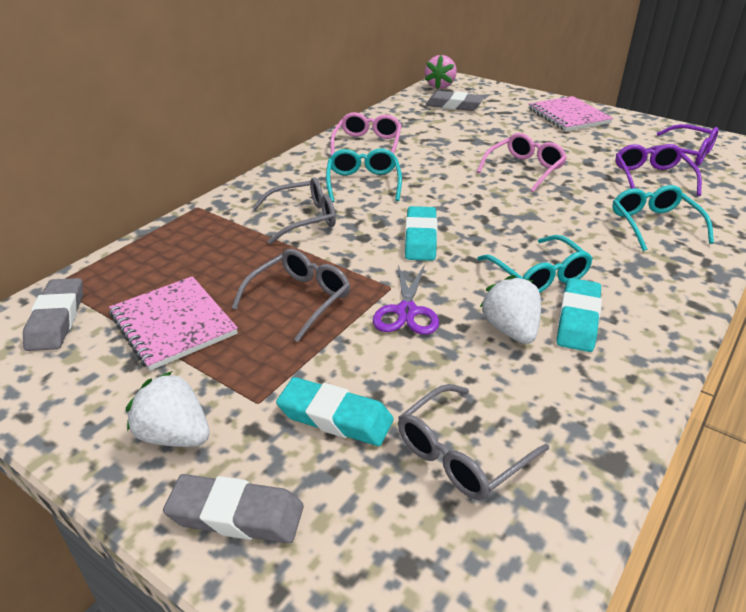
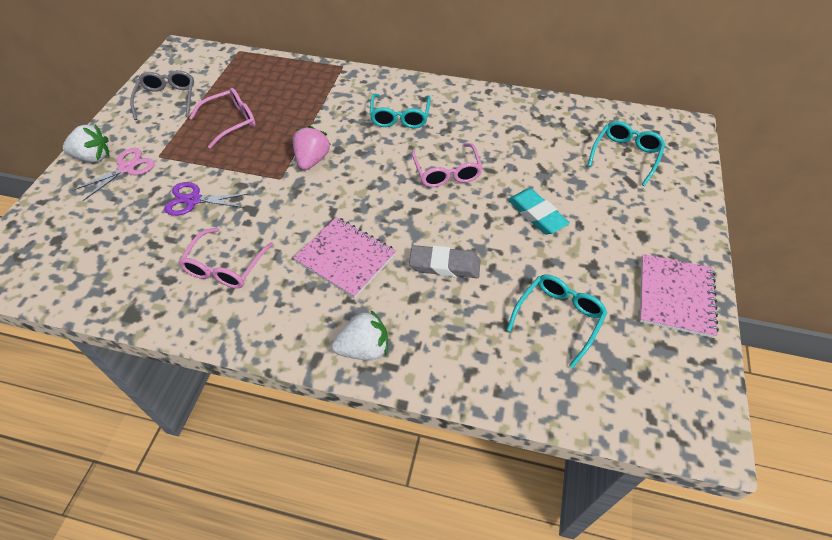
grey eraser: [23,278,83,351] [163,474,304,543] [426,91,484,111] = 3 -> [409,245,481,278] = 1
grey glasses: [232,249,351,342] [252,177,336,244] [398,384,549,500] = 3 -> [130,70,194,120] = 1
pink glasses: [330,112,402,156] [477,133,567,192] = 2 -> [179,228,274,288] [189,88,256,149] [411,143,483,187] = 3
pink scissors: none = 0 -> [72,148,155,201] = 1
purple glasses: [616,144,702,196] [646,124,719,166] = 2 -> none = 0
turquoise eraser: [276,377,393,446] [405,206,437,261] [557,278,602,352] = 3 -> [508,188,570,235] = 1

